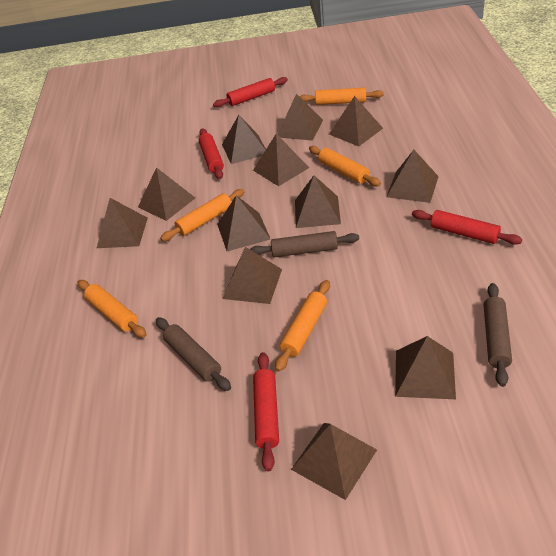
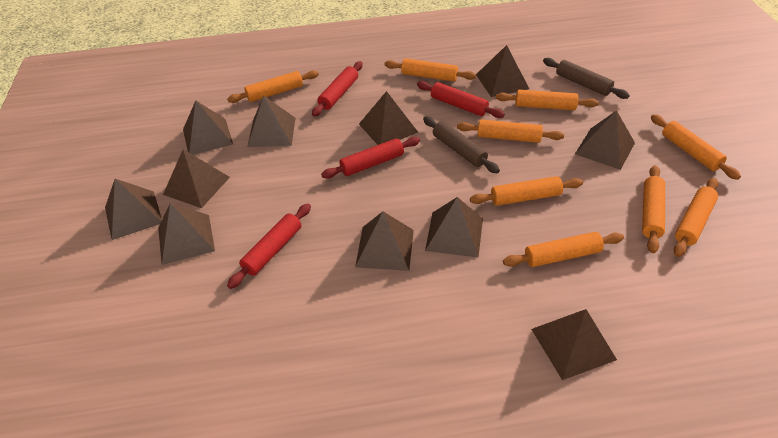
brown pyramid: [97,198,148,248] [138,167,195,221] [217,195,271,251] [222,115,266,164] [223,247,282,304] [253,134,309,186] [278,94,323,141] [291,423,377,500] [295,175,341,228] [329,96,383,146] [386,150,439,203] [395,336,456,399] = 12 -> [105,179,162,240] [158,203,215,265] [163,149,230,208] [183,101,233,155] [247,96,295,147] [355,212,414,271] [359,91,418,145] [425,197,483,258] [476,45,529,97] [531,309,617,380] [575,110,635,170] = 11
brown rolling pin: [156,317,231,391] [250,231,359,257] [484,283,512,387] = 3 -> [423,116,500,173] [543,58,630,99] = 2
orange rolling pin: [78,280,146,338] [160,189,245,241] [275,280,330,372] [299,87,384,105] [309,146,381,187] = 5 -> [227,70,319,103] [384,58,476,81] [457,119,564,143] [470,176,583,206] [496,90,599,110] [503,232,624,267] [642,165,665,253] [651,114,741,180] [674,178,719,257] = 9

